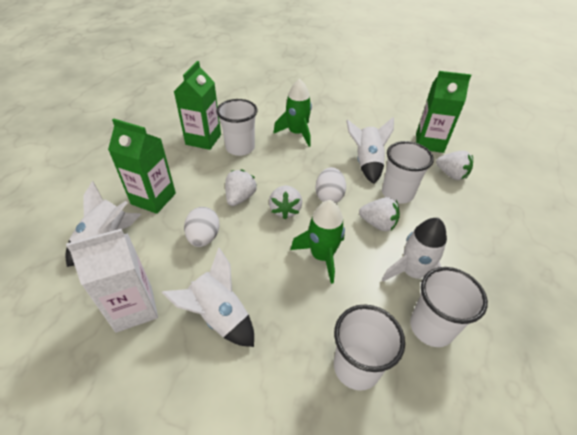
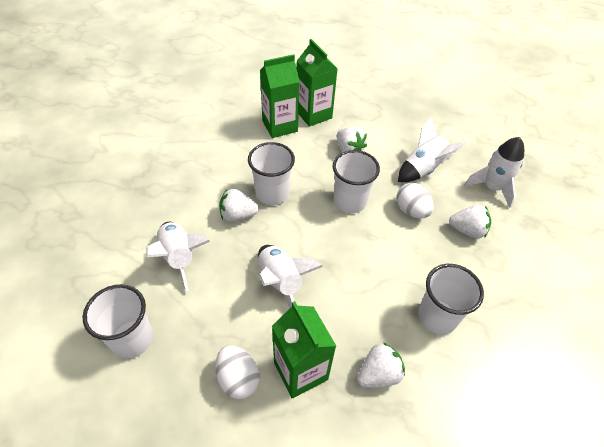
green rocket: [273,79,312,147] [291,200,345,284] = 2 -> none = 0
white carton: [66,229,158,333] = 1 -> none = 0

